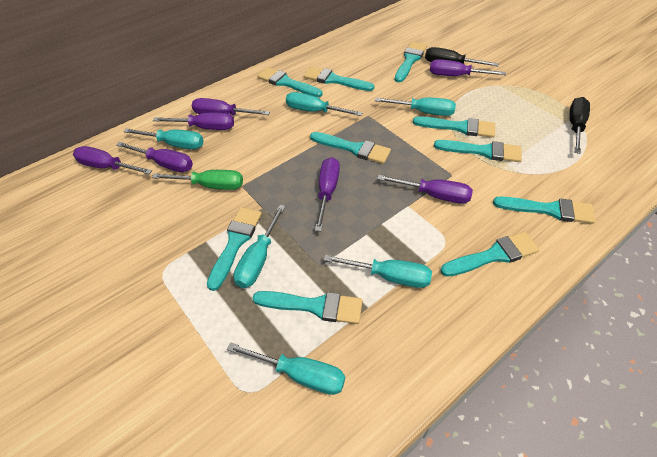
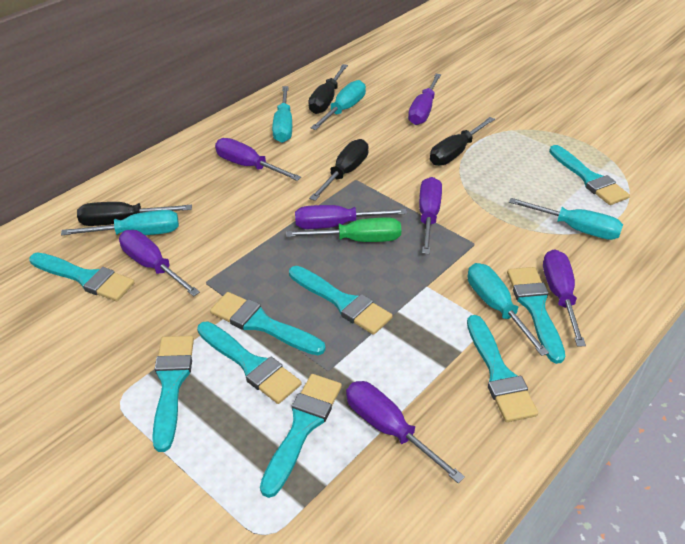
black screwdriver: [425,47,499,66] [569,97,590,154] = 2 -> [77,202,192,226] [308,64,348,114] [309,139,369,201] [430,117,495,166] = 4
turquoise brush: [207,207,262,291] [253,291,363,324] [257,67,323,97] [304,66,374,91] [310,132,391,164] [395,41,427,82] [413,116,495,138] [434,140,522,162] [440,232,539,277] [493,197,595,224] = 10 -> [29,253,135,301] [152,336,194,452] [197,321,302,404] [210,292,326,355] [260,374,342,498] [289,266,393,335] [467,315,538,422] [507,267,565,364] [549,145,630,205] = 9
turquoise screwdriver: [124,128,204,149] [227,343,345,395] [234,205,286,288] [286,92,362,116] [324,255,432,288] [375,97,456,116] = 6 -> [61,210,179,236] [272,86,292,143] [311,80,366,130] [468,263,549,356] [509,198,623,240] = 5

